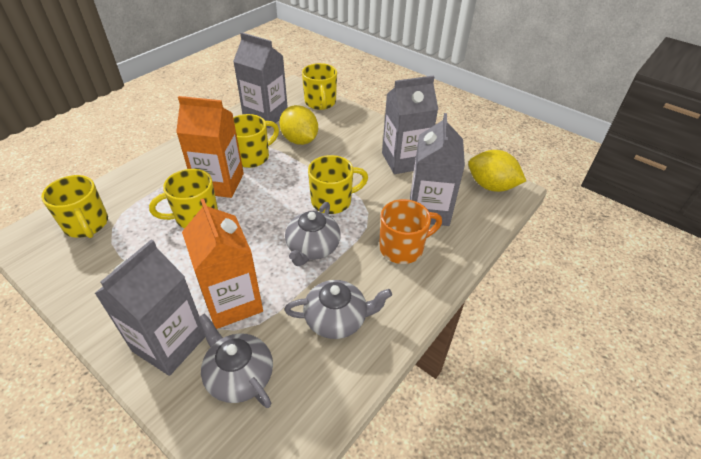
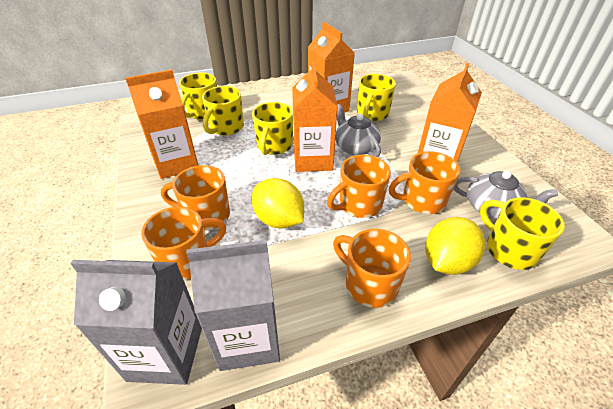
grey carton: [94,239,205,376] [233,32,288,128] [382,75,438,174] [410,113,465,226] = 4 -> [70,260,202,385] [186,240,280,371] = 2
grey teapot: [198,313,273,408] [284,280,392,339] [285,202,341,266] = 3 -> [335,104,381,157] [454,171,558,219] = 2
orange carton: [176,96,244,198] [182,199,263,329] = 2 -> [125,70,199,179] [292,62,338,172] [308,22,355,113] [417,63,482,163] = 4
orange mug: [379,199,442,264] = 1 -> [141,207,226,280] [161,165,230,231] [327,155,391,218] [333,229,411,308] [389,151,461,214] = 5

